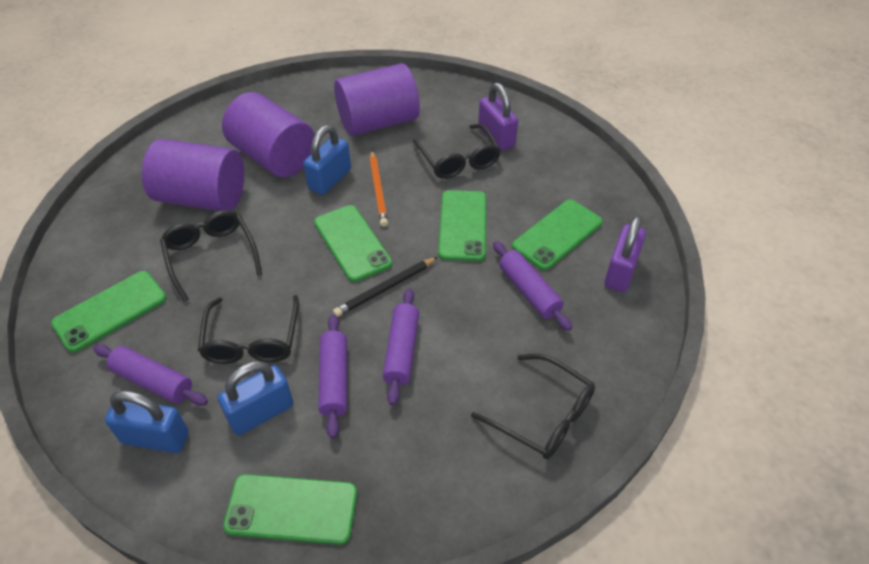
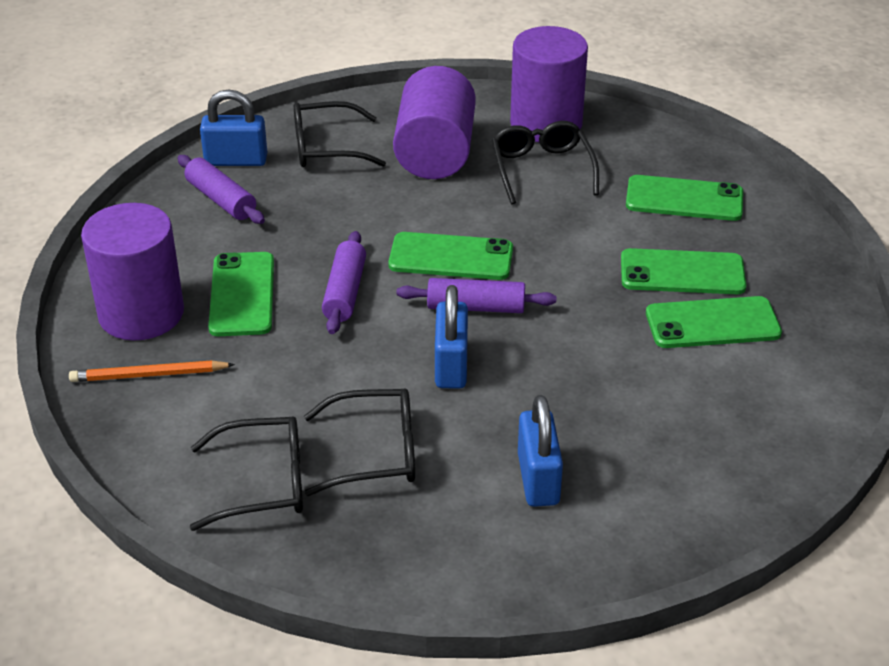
black pencil: [333,257,438,317] = 1 -> none = 0
purple padlock: [478,83,518,151] [604,215,646,292] = 2 -> none = 0
purple rolling pin: [93,344,208,406] [318,314,347,439] [382,288,419,405] [493,241,572,331] = 4 -> [177,155,265,224] [322,231,366,334] [396,278,557,313] = 3

